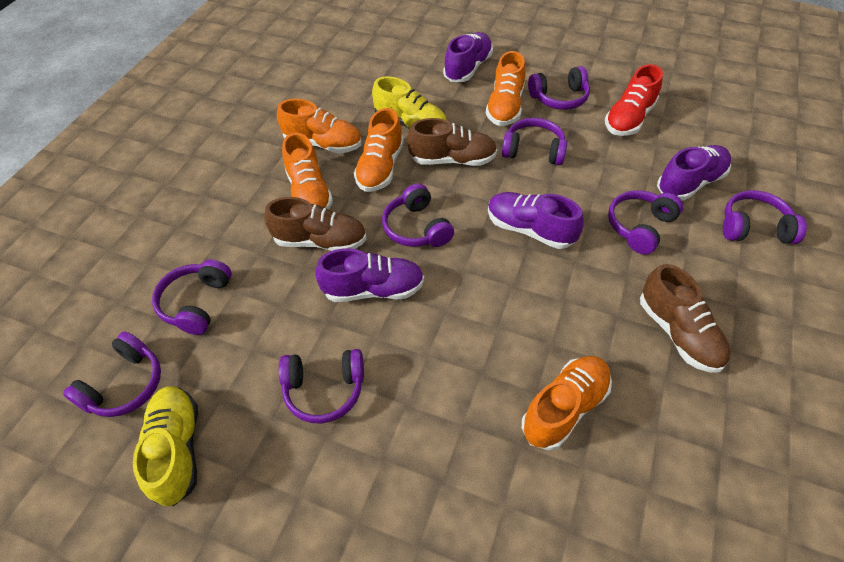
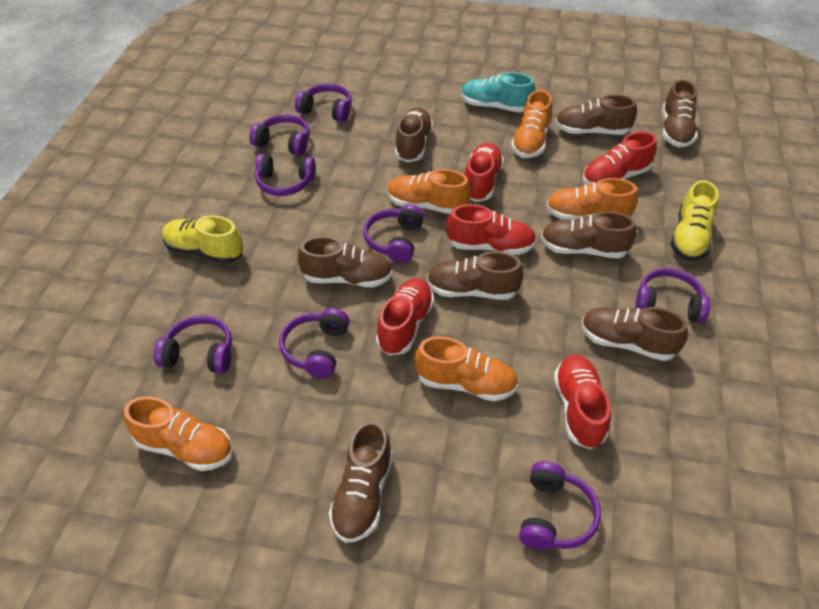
brown shoe: [265,197,367,251] [407,118,497,166] [640,264,730,373] = 3 -> [298,236,392,288] [329,420,393,543] [395,107,433,162] [427,251,524,300] [541,211,636,258] [555,95,637,135] [581,307,688,361] [662,79,697,147] = 8
purple shoe: [315,248,424,302] [443,32,493,82] [488,192,584,249] [657,145,731,201] = 4 -> none = 0
red shoe: [605,64,663,136] = 1 -> [376,278,434,355] [446,204,536,255] [465,143,504,202] [554,355,611,449] [582,131,657,184] = 5
turquoise shoe: none = 0 -> [461,72,535,113] = 1

